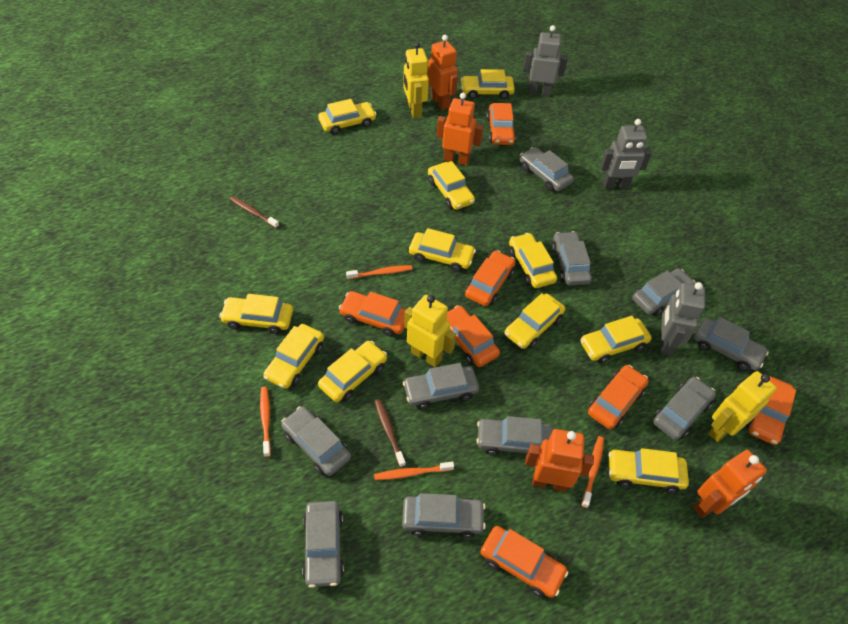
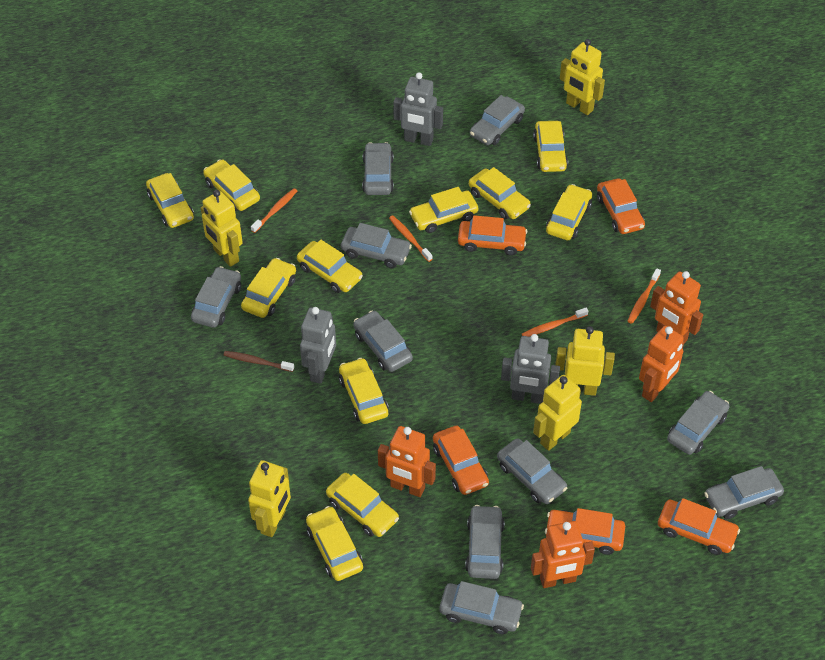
brown toothbrush: [230,196,279,228] [375,399,406,467] = 2 -> [223,351,294,372] = 1
orange car: [339,291,407,337] [446,305,500,367] [465,250,516,306] [481,526,568,598] [487,103,516,145] [588,365,649,429] [746,376,796,445] = 7 -> [433,426,489,495] [458,215,527,256] [545,508,625,555] [597,178,645,234] [658,498,740,555] = 5
yellow robot: [403,42,429,118] [404,295,456,367] [708,371,777,442] = 3 -> [201,190,243,267] [248,460,291,537] [533,375,582,451] [555,326,615,396] [560,39,605,115] = 5

